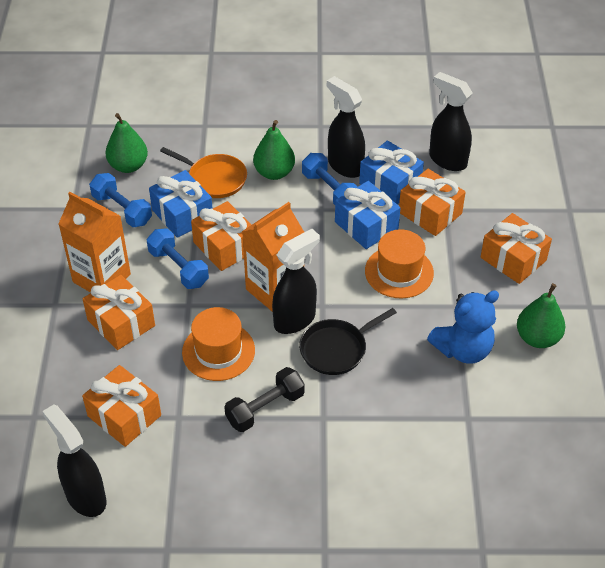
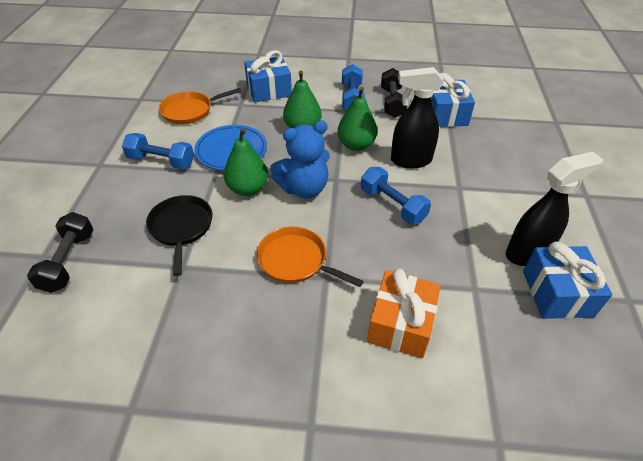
black dumbbell: [224,367,305,432] = 1 -> [27,212,93,293] [381,68,407,118] = 2
black spray bottle: [42,405,106,517] [272,229,320,334] [327,76,365,178] [429,72,473,171] = 4 -> [391,67,444,168] [506,152,603,266] = 2
blue plate: none = 0 -> [194,125,267,171] = 1
orange carton: [58,192,131,293] [242,202,304,312] = 2 -> none = 0
orange gift: [82,365,161,447] [83,275,155,350] [191,201,251,271] [399,169,466,236] [481,213,552,284] = 5 -> [367,269,441,358] = 1
orange hat: [182,307,255,381] [365,229,434,299] = 2 -> none = 0
orange pan: [160,147,247,198] = 1 -> [159,88,241,124] [257,226,364,287] = 2

